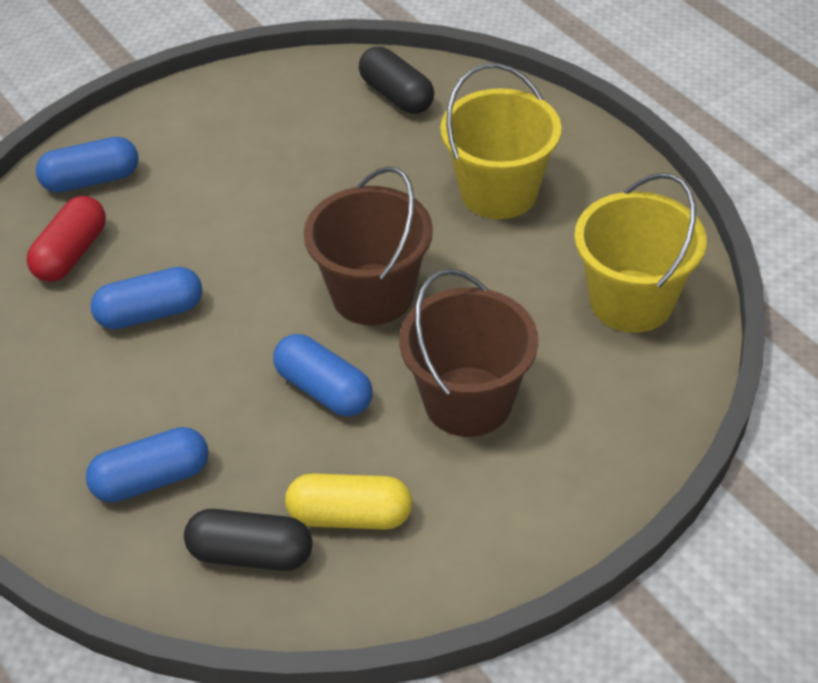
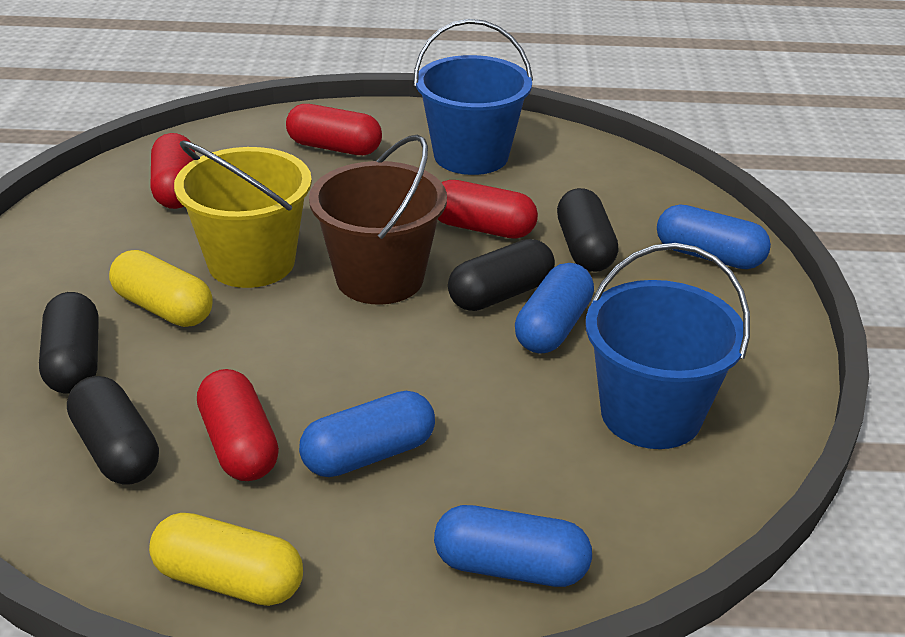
black capsule: [184,509,312,571] [359,47,434,114] = 2 -> [39,292,99,394] [67,376,159,485] [448,239,555,311] [557,188,619,272] = 4
blue bucket: none = 0 -> [414,19,533,175] [585,243,750,449] = 2
brown bucket: [304,166,433,325] [399,269,538,437] = 2 -> [309,135,447,305] = 1
red capsule: [27,196,106,282] = 1 -> [150,133,196,209] [197,369,279,481] [286,104,382,155] [438,180,538,239] = 4
yellow bucket: [440,63,562,219] [574,173,707,333] = 2 -> [174,141,312,288] = 1
yellow capsule: [285,473,412,530] = 1 -> [109,250,212,327] [149,513,303,606] = 2

